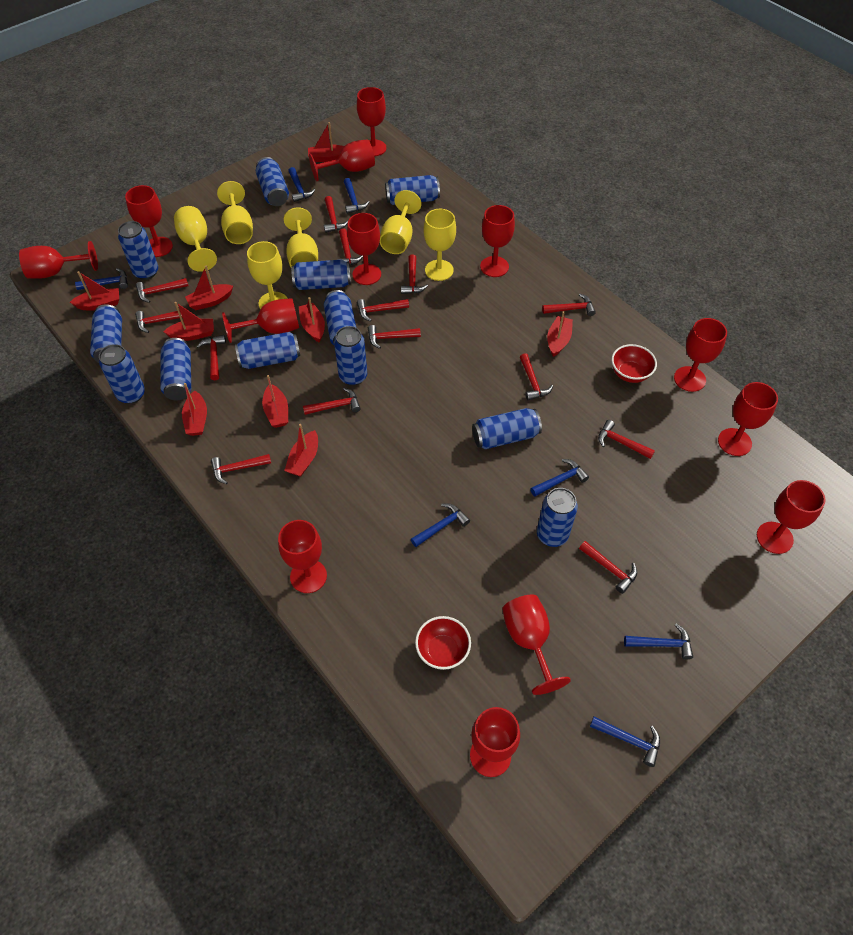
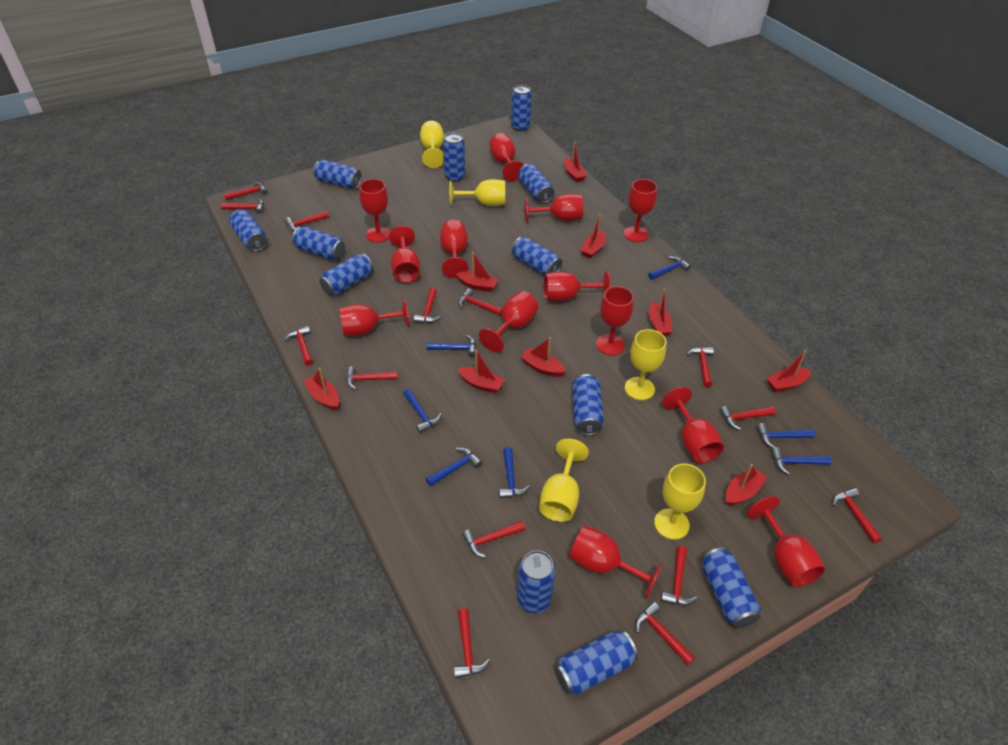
red bowl: [415,616,471,670] [611,344,657,383] = 2 -> none = 0
yellow goblet: [174,206,217,272] [217,181,253,244] [247,241,288,309] [284,207,318,267] [380,190,421,254] [424,209,456,281] = 6 -> [420,121,444,168] [449,179,505,206] [539,439,589,522] [625,329,667,400] [654,463,706,540] = 5

